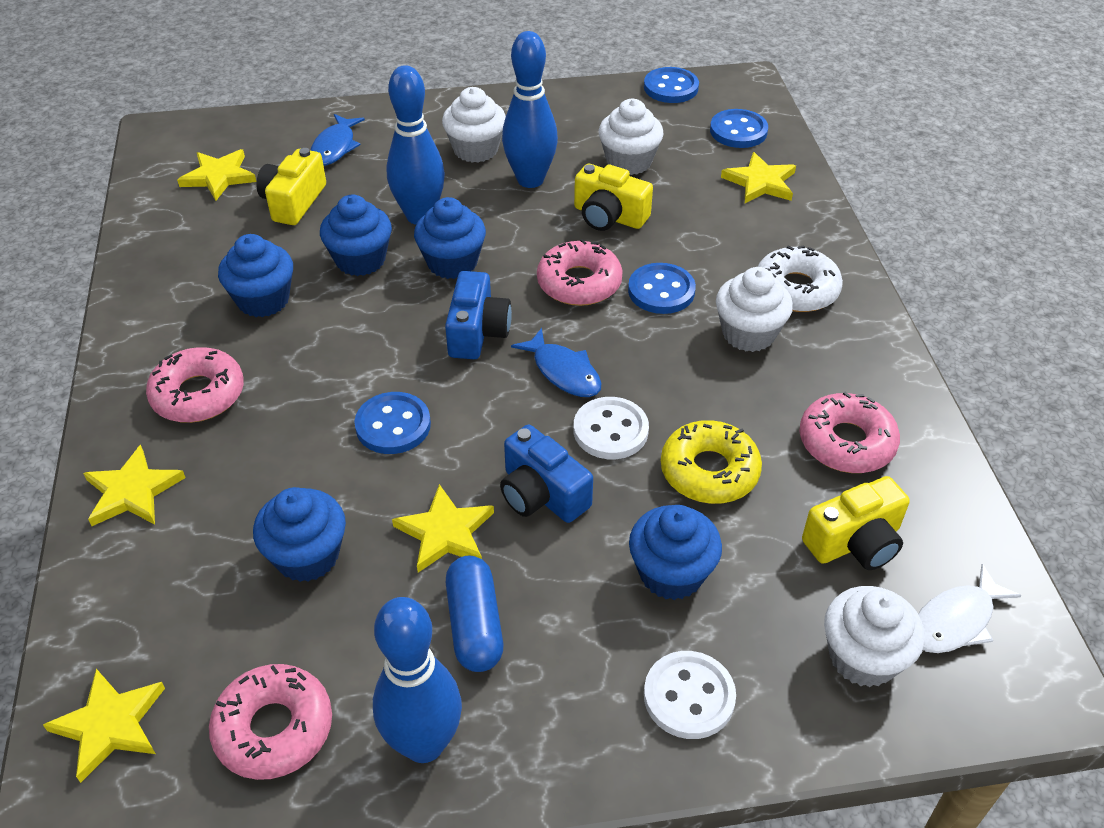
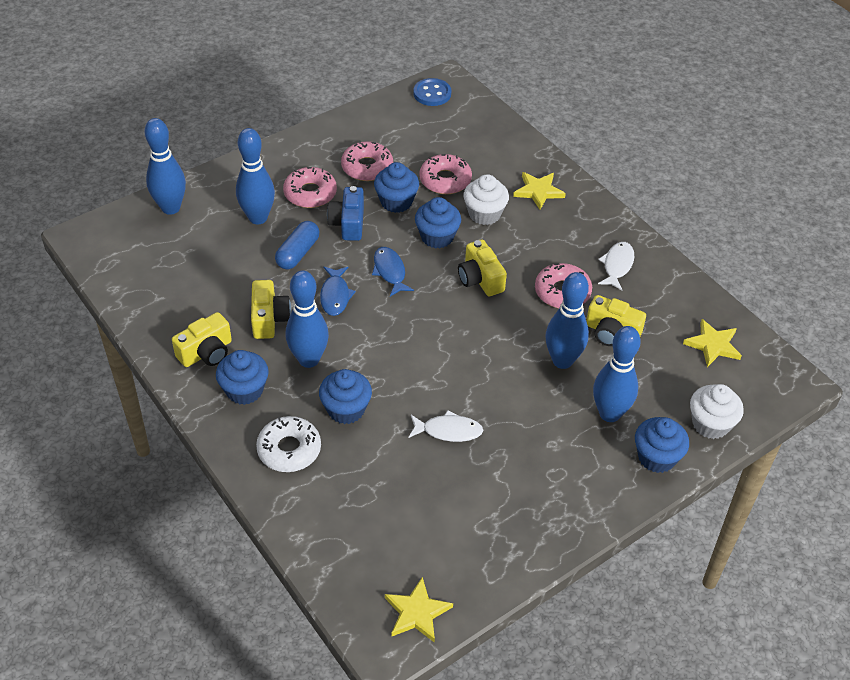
blue bowling pin: [373,597,462,763] [386,65,445,225] [502,31,558,188] = 3 -> [145,118,186,215] [236,128,275,224] [286,271,329,368] [545,272,589,369] [593,326,641,422] = 5
blue button: [354,392,431,454] [628,263,696,314] [644,67,699,103] [710,109,768,148] = 4 -> [413,78,451,106] = 1
blue camera: [445,271,512,359] [500,425,593,523] = 2 -> [327,186,364,241] = 1
white button: [574,397,649,459] [644,651,736,739] = 2 -> none = 0
white cupcake: [442,87,506,163] [599,99,664,175] [716,267,793,352] [824,586,925,687] = 4 -> [463,174,509,225] [690,384,744,439] = 2
white fish: [918,564,1022,653] = 1 -> [409,410,483,442] [598,242,634,290] = 2
yellow camera: [257,148,326,225] [574,164,653,231] [802,476,910,570] = 3 -> [172,312,232,367] [251,280,291,339] [458,239,507,296] [586,295,646,346] = 4
yellow donut: [661,420,762,504] = 1 -> none = 0
yellow star: [43,669,165,783] [83,445,185,526] [177,149,257,201] [392,484,494,573] [721,152,796,203] = 5 -> [385,577,453,643] [513,172,566,210] [683,319,742,367] = 3

